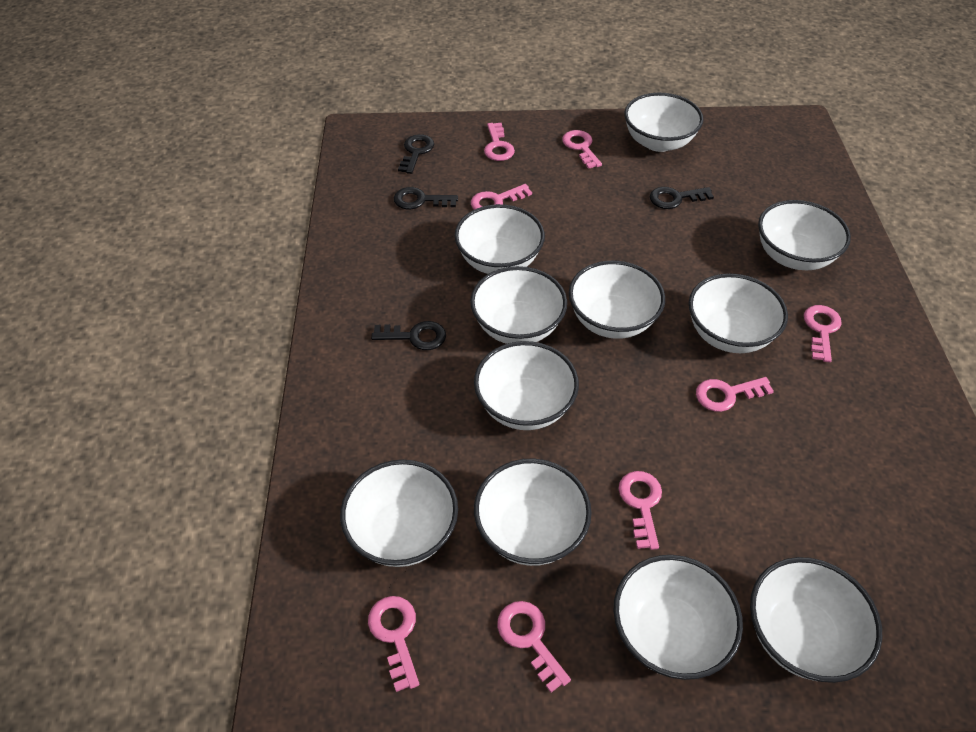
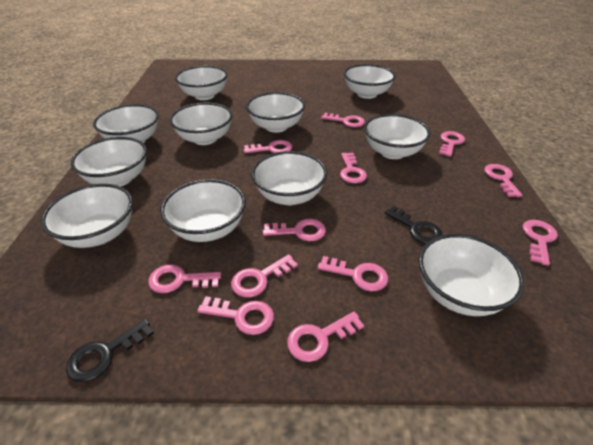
black key: [371,321,446,350] [394,187,458,209] [398,134,434,174] [650,187,714,209] = 4 -> [66,319,154,382] [385,206,442,244] = 2
pink key: [368,596,419,692] [471,184,532,210] [484,123,515,161] [497,601,571,693] [562,130,602,169] [618,471,662,550] [696,377,774,412] [804,305,842,362] = 8 -> [148,264,221,293] [197,296,274,335] [231,254,298,297] [244,140,292,153] [263,219,326,241] [287,312,364,362] [318,256,388,291] [321,113,365,127] [340,153,367,183] [439,131,465,157] [484,164,523,197] [523,220,558,266] = 12

